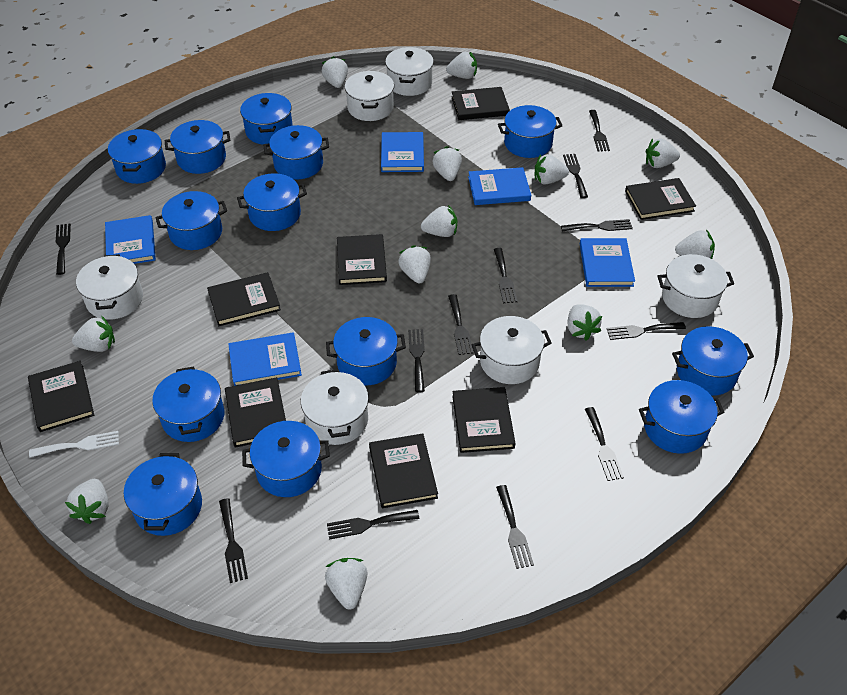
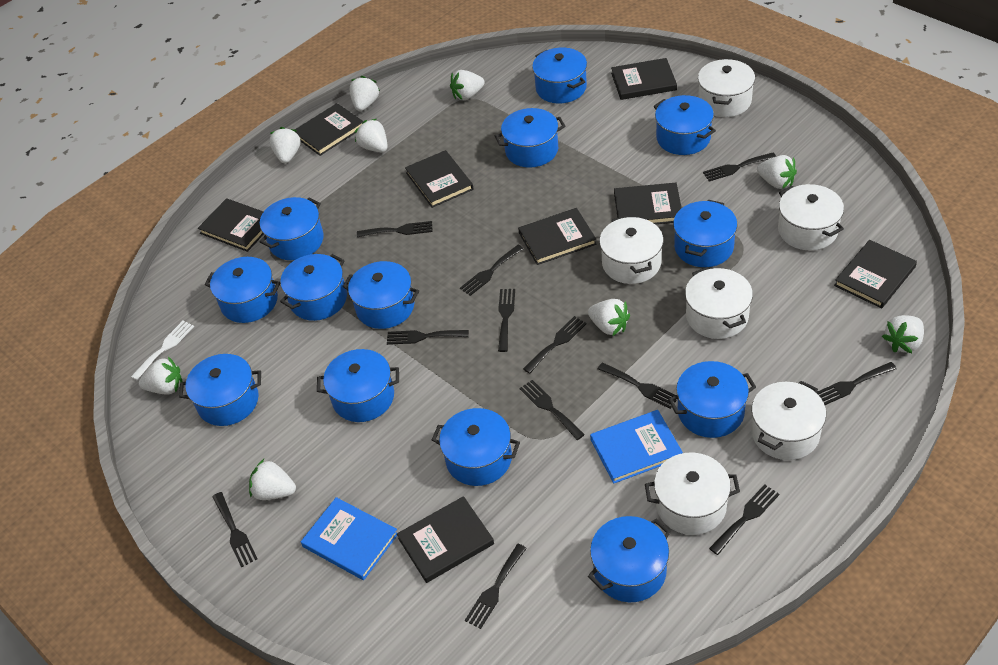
blue book: [105,215,156,264] [228,332,302,386] [381,132,424,172] [468,167,531,205] [580,238,635,287] = 5 -> [301,497,397,580] [590,410,683,484] = 2
white strawberry: [65,479,109,524] [72,315,115,352] [322,56,348,88] [325,558,368,609] [398,245,431,284] [421,205,457,237] [432,146,462,181] [446,52,477,79] [535,154,569,184] [567,304,602,341] [646,138,680,168] [675,230,715,259] = 12 -> [139,357,183,395] [249,459,296,500] [269,127,301,163] [349,76,380,111] [355,119,388,152] [450,70,485,100] [588,299,630,336] [757,155,797,189] [882,315,924,353] = 9

